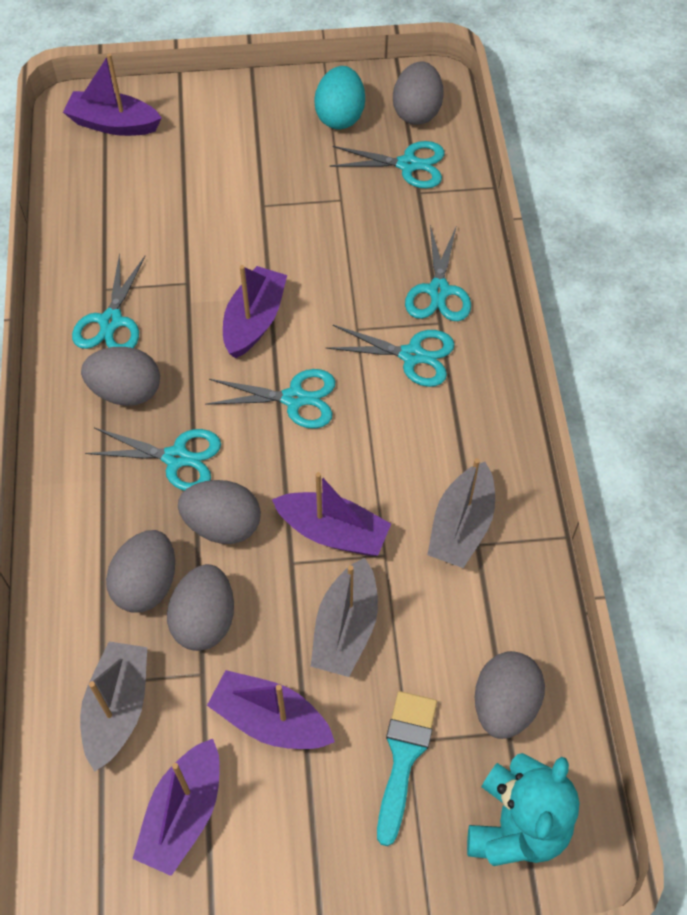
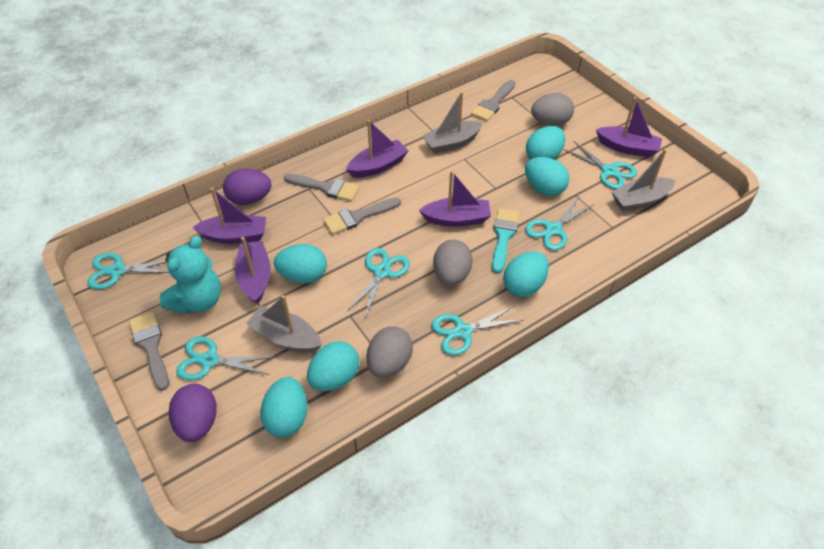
grey brush: none = 0 -> [129,312,169,391] [284,173,359,201] [323,197,401,235] [471,80,515,121] = 4
grey egg: [81,347,160,406] [106,530,175,613] [167,564,234,651] [178,480,261,544] [393,61,444,125] [475,651,545,739] = 6 -> [367,326,413,378] [433,240,473,286] [531,93,574,126] = 3
purple egg: none = 0 -> [169,384,217,442] [223,169,271,205] = 2
turquoise egg: [314,66,365,129] = 1 -> [260,377,307,437] [274,244,327,283] [307,341,359,391] [503,251,549,297] [525,157,569,196] [526,126,565,160] = 6

